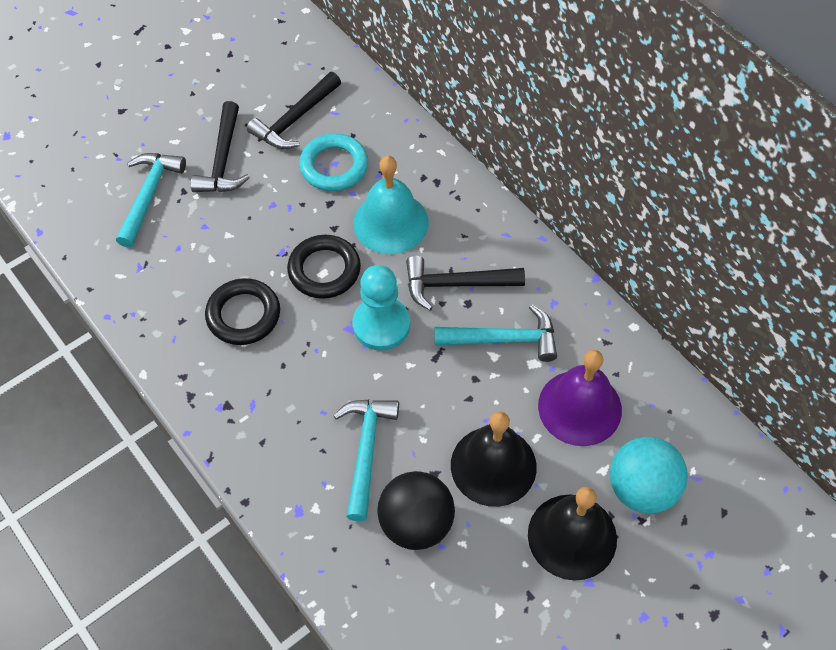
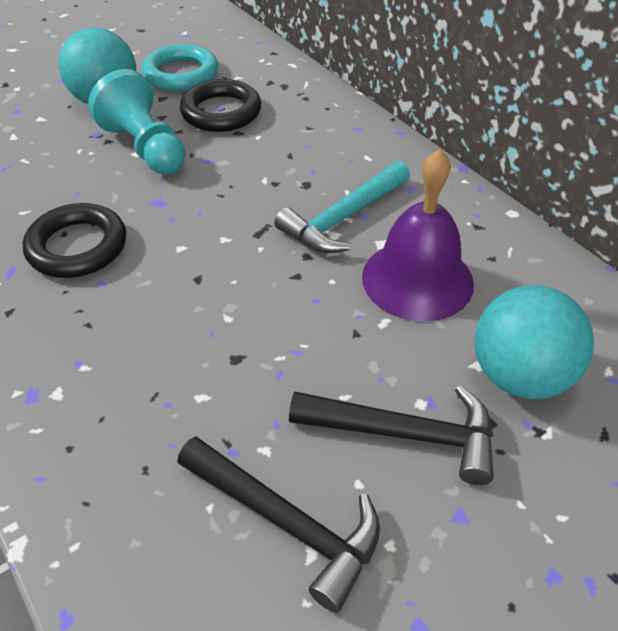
black ball: [377,471,455,550] = 1 -> none = 0
black bell: [451,411,537,507] [528,487,617,581] = 2 -> none = 0
black hammer: [191,101,250,192] [247,72,341,149] [406,256,525,311] = 3 -> [177,436,380,613] [289,385,494,485] = 2
turquoise ball: [610,437,688,514] = 1 -> [58,27,136,104] [474,285,594,399] = 2
turquoise bell: [353,156,429,254] = 1 -> none = 0
turquoise hammer: [116,153,186,248] [333,400,399,521] [434,304,557,362] = 3 -> [274,161,410,253] = 1

